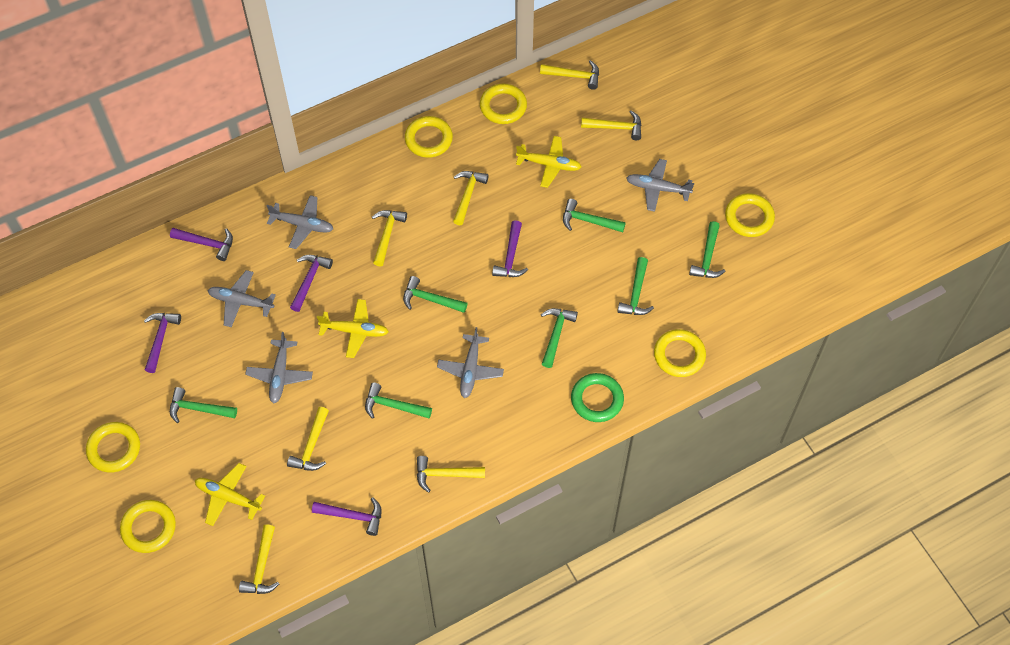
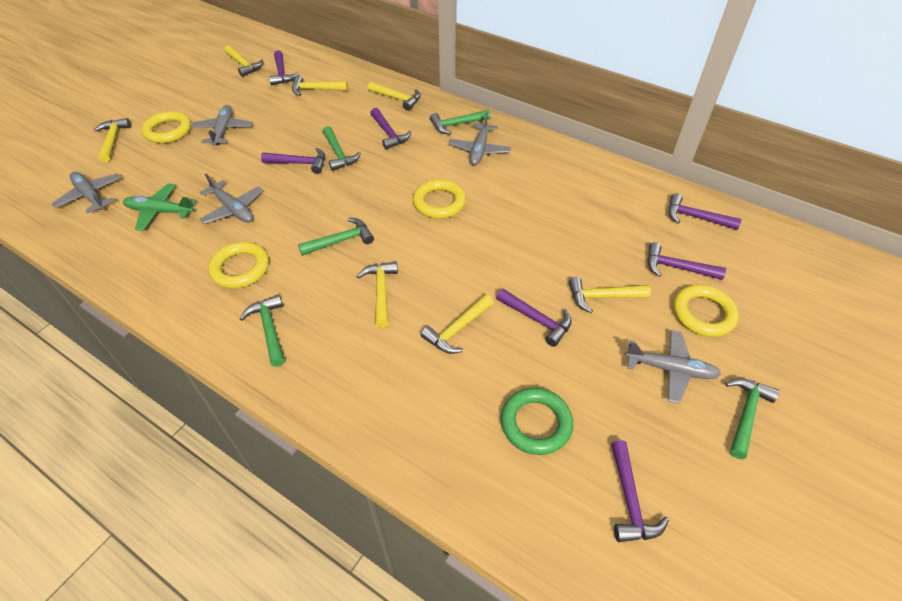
green hammer: [170,387,237,423] [365,382,432,419] [403,276,468,313] [541,308,578,368] [563,199,626,232] [617,257,654,315] [689,221,726,278] = 7 -> [240,294,285,367] [298,218,374,256] [323,126,361,171] [430,110,491,134] [725,378,779,459] = 5
green plane: none = 0 -> [123,183,196,231] = 1
purple hammer: [144,313,181,373] [170,228,233,261] [290,255,333,312] [312,497,382,536] [492,220,528,277] = 5 -> [261,148,325,174] [269,50,299,86] [370,108,411,149] [496,289,572,347] [611,440,669,542] [647,242,726,280] [668,194,742,230] = 7
yellow plane: [195,463,265,526] [317,299,389,358] [516,136,582,188] = 3 -> none = 0
yellow ring: [86,422,140,473] [120,500,176,553] [405,116,453,158] [480,84,527,124] [654,329,706,377] [725,193,775,237] = 6 -> [141,111,191,143] [208,242,269,288] [413,179,466,219] [673,285,739,337] = 4

